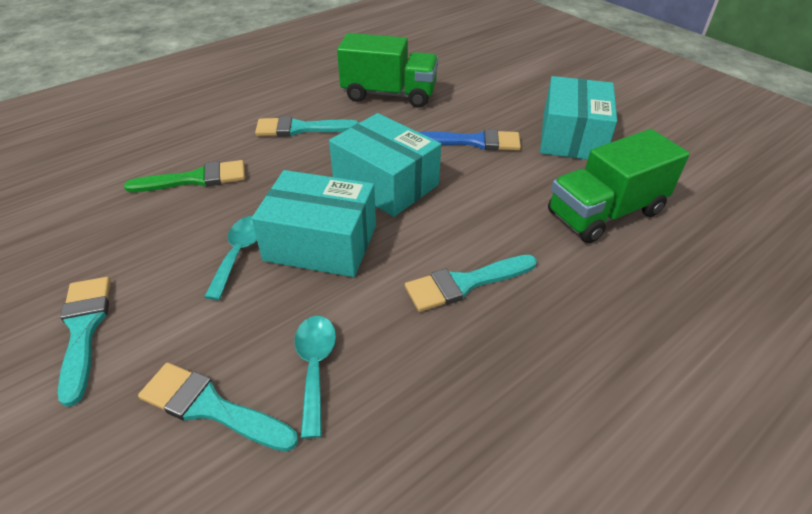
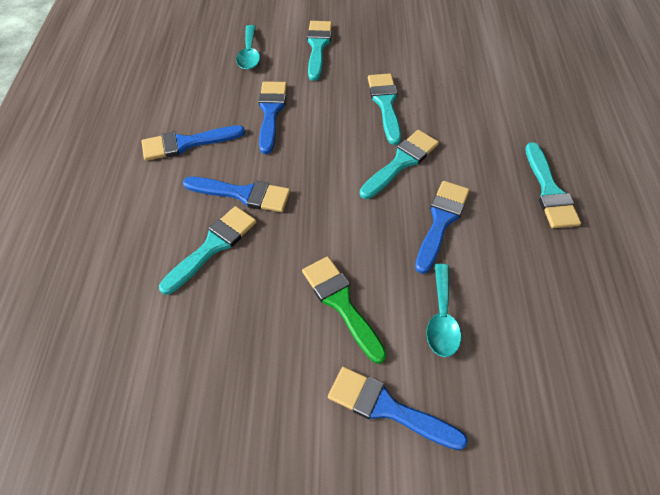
blue brush: [419,129,521,151] = 1 -> [142,125,245,161] [183,177,290,212] [258,81,287,154] [328,367,468,450] [415,181,470,274] = 5
green truck: [337,33,438,108] [548,129,690,243] = 2 -> none = 0
turquoise box: [252,170,376,277] [329,113,441,217] [540,76,617,160] = 3 -> none = 0
turquoise brush: [58,277,111,407] [138,362,298,452] [255,116,359,137] [405,255,537,312] = 4 -> [159,206,257,295] [307,21,332,81] [360,130,439,199] [368,73,401,145] [525,142,581,228] = 5

